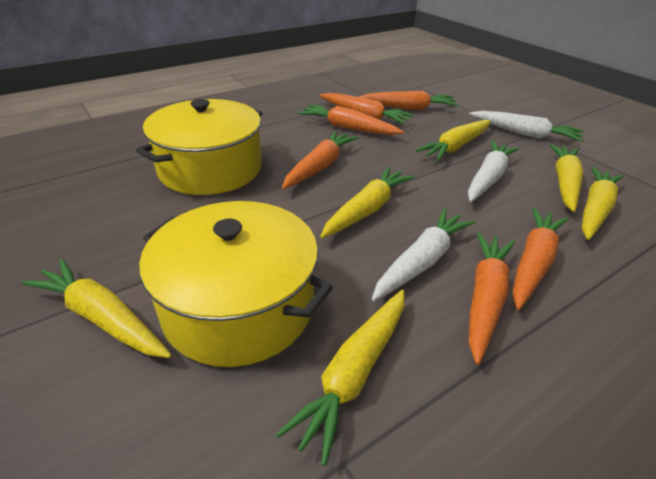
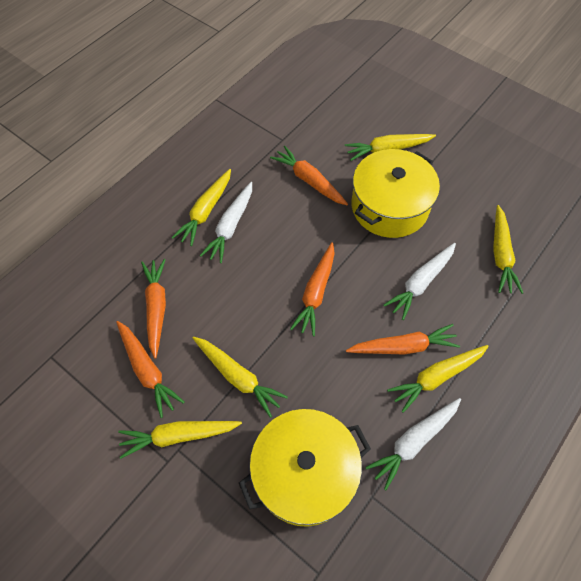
orange carrot: [282,131,359,189] [298,104,404,135] [319,93,414,124] [359,91,458,110] [469,232,515,365] [513,207,568,310] = 6 -> [116,321,185,418] [141,259,166,359] [270,146,348,205] [290,242,335,336] [346,324,460,354] = 5

